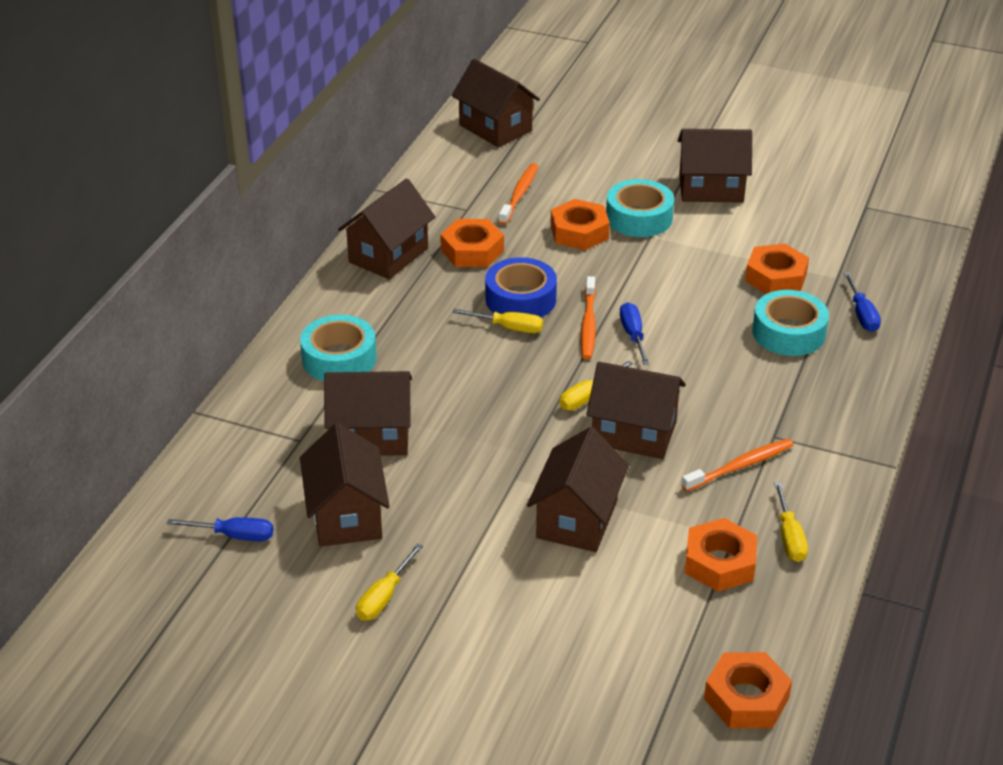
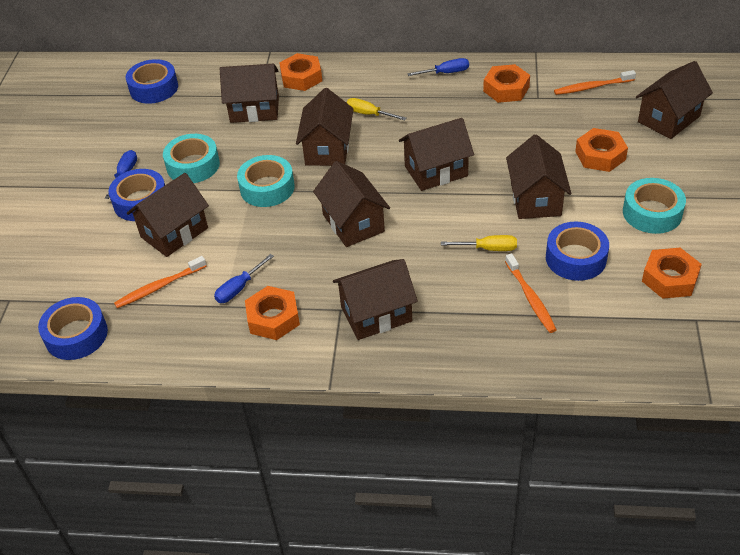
blue tape: [485,257,557,317] = 1 -> [38,297,108,360] [108,169,165,221] [126,59,178,104] [546,222,609,281] = 4
brown house: [300,423,390,547] [324,371,412,456] [338,178,435,279] [452,59,540,147] [527,427,629,552] [586,362,686,459] [678,129,752,203] = 7 -> [127,173,209,257] [220,64,279,123] [296,88,354,166] [313,161,390,247] [333,259,418,340] [399,118,474,191] [506,134,571,219] [636,61,713,139] = 8
yellow screwdriver: [356,543,423,621] [452,309,543,333] [559,361,633,410] [774,482,808,562] = 4 -> [346,98,407,121] [441,235,517,251] = 2

